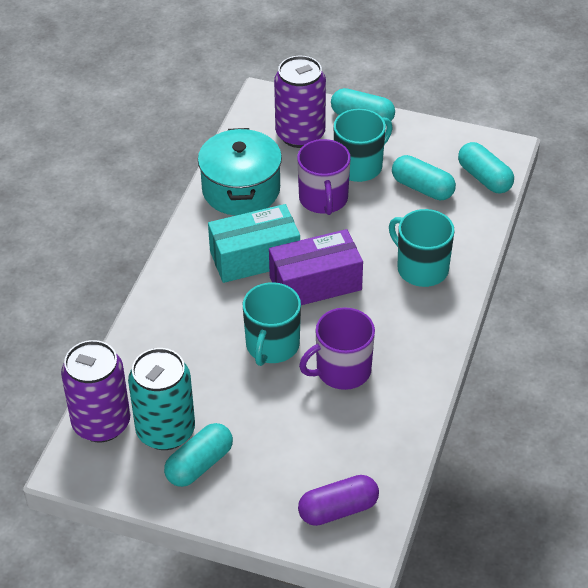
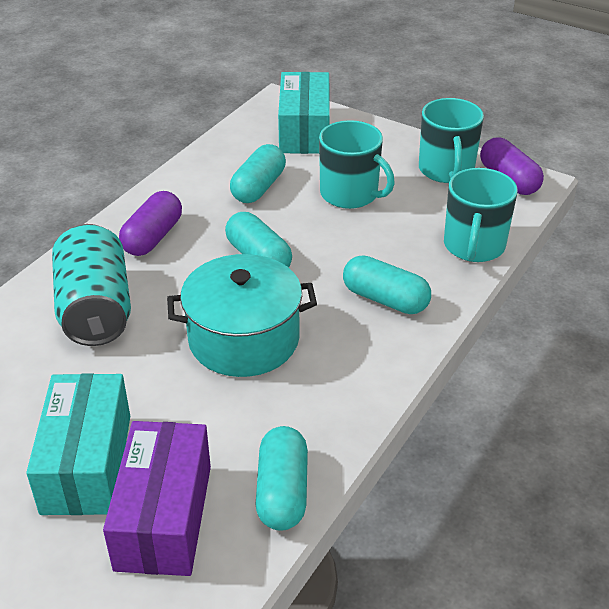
purple can: [61,340,130,442] [274,56,326,148] = 2 -> none = 0
purple capsule: [298,475,379,526] = 1 -> [119,191,182,256] [480,137,544,195] = 2
purple mug: [297,139,350,215] [299,307,375,390] = 2 -> none = 0
turquoise box: [208,204,300,283] = 1 -> [26,373,130,515] [278,72,330,154] = 2

